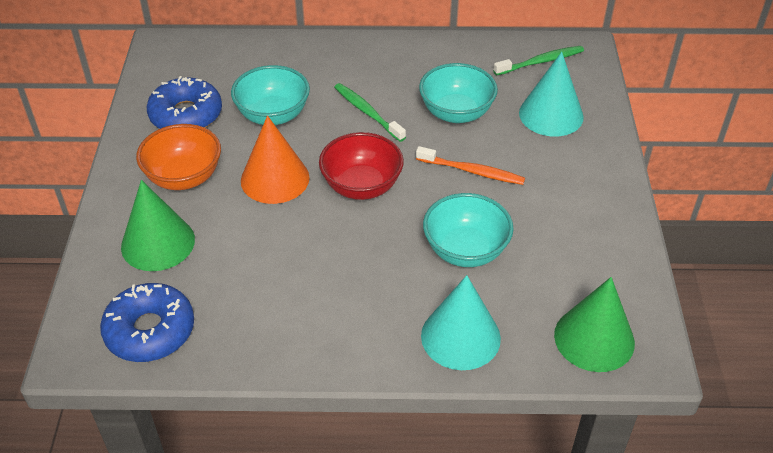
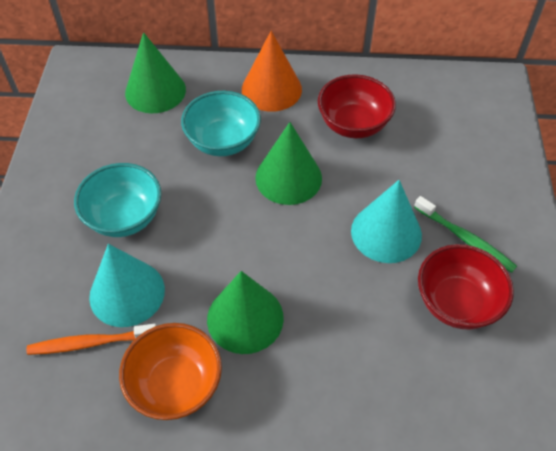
blue donut: [100,283,194,362] [147,76,222,129] = 2 -> none = 0
green cone: [121,180,195,271] [554,277,635,372] = 2 -> [125,32,186,113] [207,271,284,354] [255,122,322,205] = 3
green toothbrush: [334,83,406,142] [493,46,584,76] = 2 -> [414,196,517,273] = 1
red bowl: [319,132,404,200] = 1 -> [318,74,396,138] [418,244,514,330] = 2
turquoise bowl: [231,65,310,125] [419,63,498,123] [423,193,514,267] = 3 -> [74,163,161,237] [181,91,261,156] = 2

